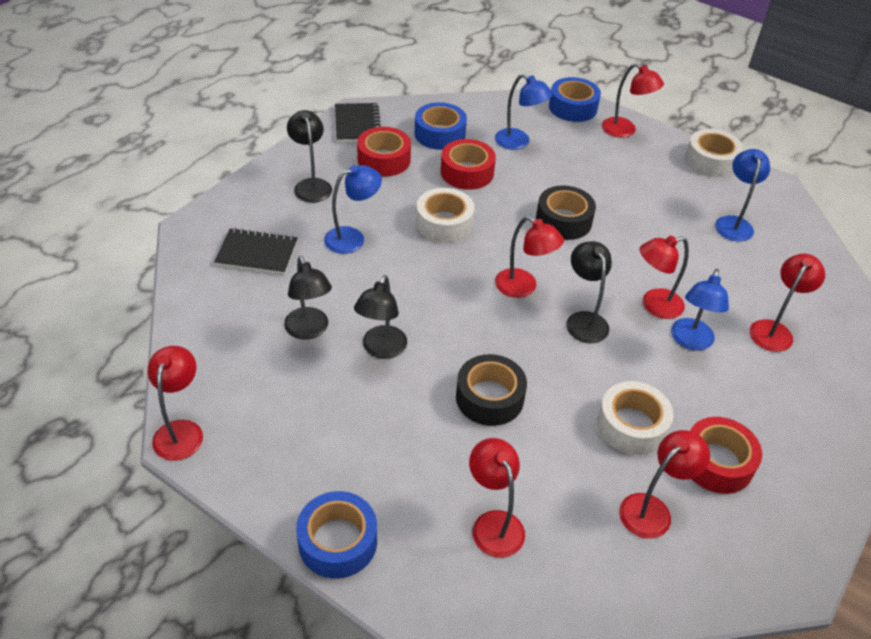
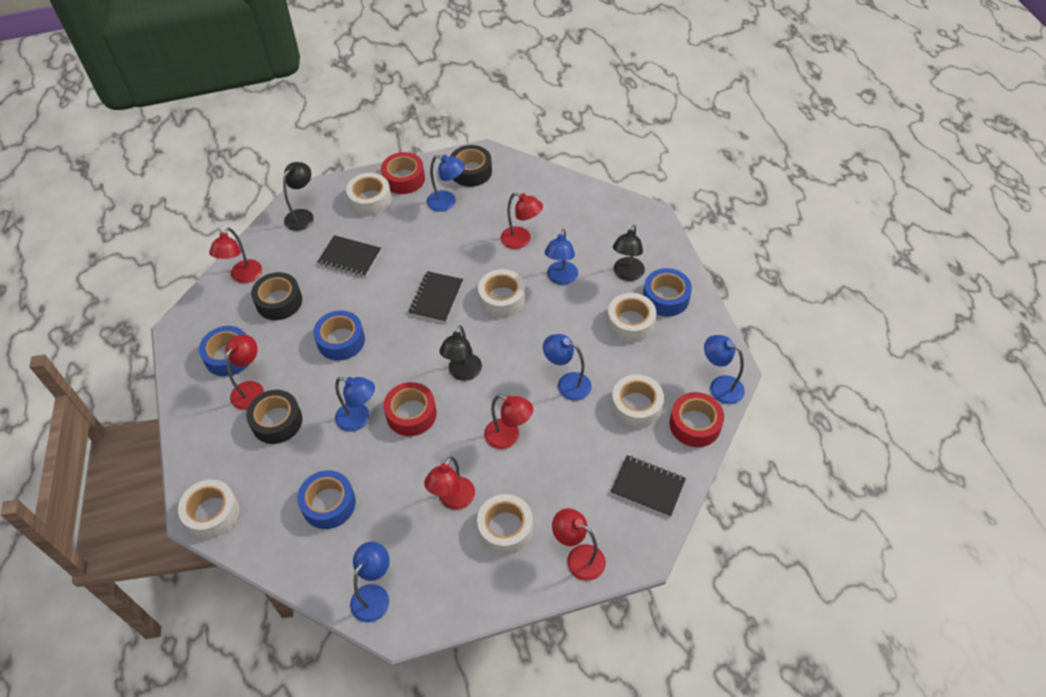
black lamp: [284,256,332,340] [287,110,332,203] [354,275,407,359] [566,241,612,343] = 4 -> [283,162,314,231] [439,325,482,381] [613,225,645,281] = 3
black notebook: [214,228,298,275] [335,103,381,142] = 2 -> [317,235,381,277] [408,271,463,323] [611,455,686,517] = 3
black tape: [456,354,527,426] [536,185,596,240] = 2 -> [246,390,302,444] [251,272,302,320] [450,145,492,187] = 3
blue lamp: [324,165,382,254] [495,74,553,150] [671,269,729,351] [715,149,770,242] = 4 -> [335,377,375,432] [350,542,390,623] [427,155,465,212] [543,334,592,401] [545,229,578,285] [704,335,745,404] = 6
blue tape: [296,491,377,579] [415,102,467,150] [549,77,601,122] = 3 -> [199,326,248,377] [297,470,356,529] [313,310,365,361] [643,268,692,317] = 4
red lamp: [147,346,203,461] [469,438,525,558] [495,216,564,298] [602,63,664,138] [619,430,710,539] [640,235,689,319] [749,253,825,352] = 7 -> [209,227,262,283] [225,334,264,410] [424,456,475,510] [484,395,533,449] [501,192,543,249] [552,508,606,581] = 6
white tape: [416,188,474,243] [597,381,673,455] [685,129,743,177] = 3 -> [178,479,240,539] [346,173,392,216] [477,494,533,555] [478,269,525,317] [607,293,656,342] [611,374,664,428] = 6

